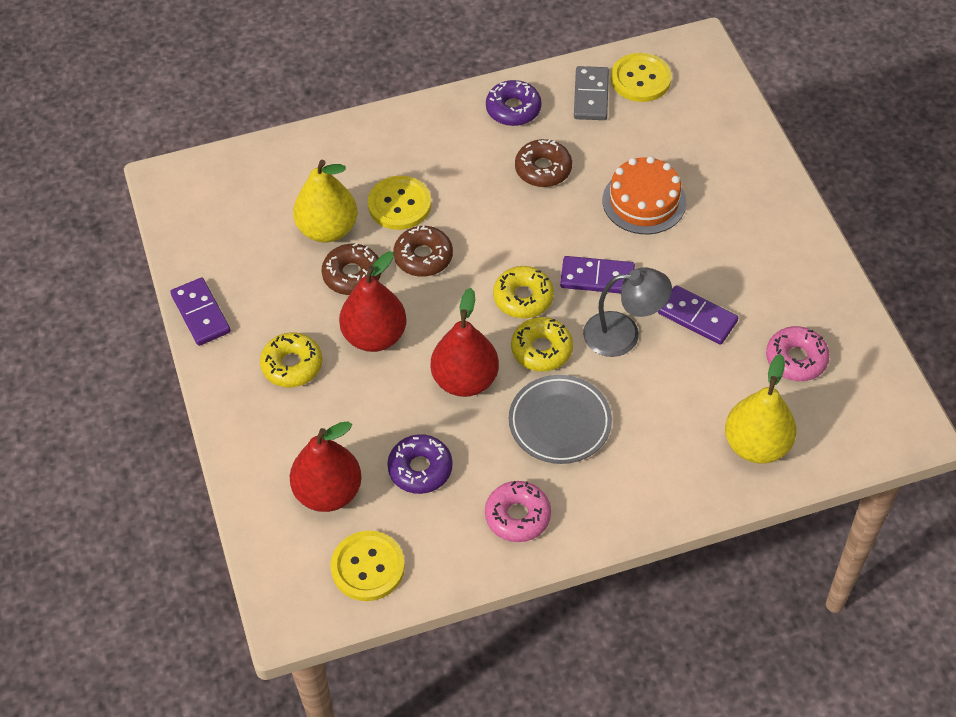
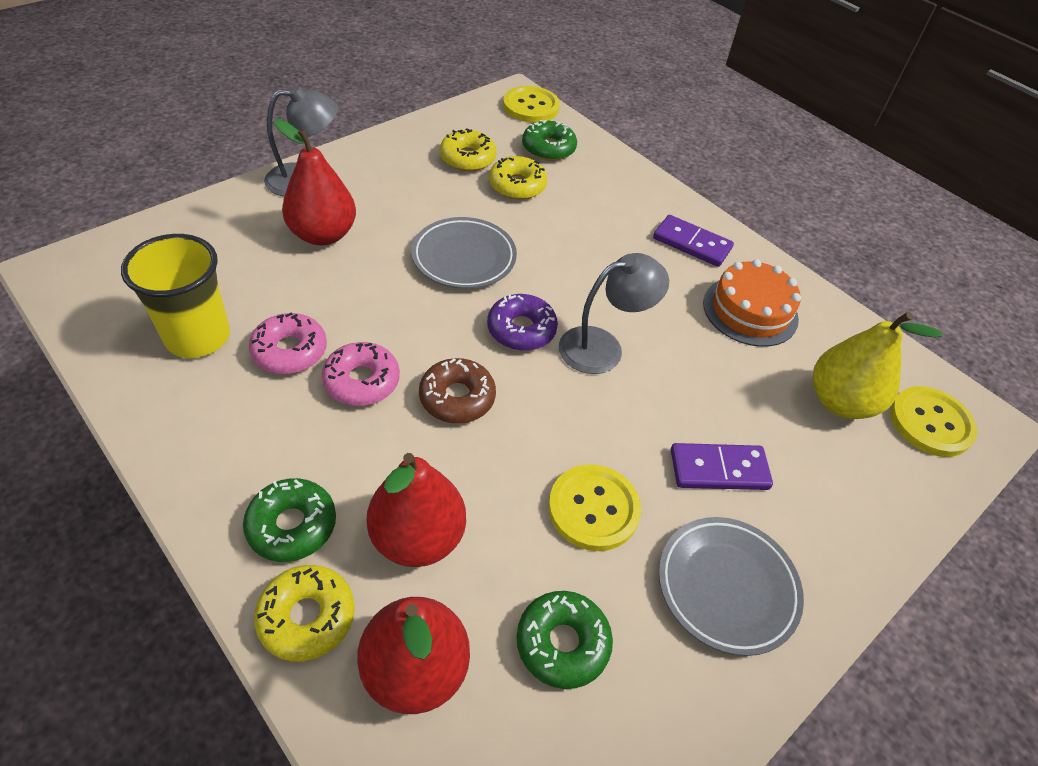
brown donut: [322,243,381,295] [393,225,453,277] [515,139,572,187] = 3 -> [419,358,496,423] = 1
green donut: none = 0 -> [243,478,336,562] [516,591,613,689] [522,120,577,161] = 3
grey domino: [574,66,609,120] = 1 -> none = 0
grey lamp: [583,267,672,357] = 1 -> [264,85,338,196] [559,253,669,374] = 2
grey plate: [509,375,612,464] = 1 -> [411,217,517,289] [659,517,804,656] = 2
purple domino: [170,278,231,346] [560,256,635,294] [658,285,738,345] = 3 -> [653,215,734,267] [671,443,773,490] = 2
purple donut: [387,434,453,494] [486,80,541,126] = 2 -> [487,294,558,351] = 1
yellow cup: none = 0 -> [121,234,230,358] = 1
yellow pear: [293,160,358,242] [725,354,796,463] = 2 -> [813,312,943,419] = 1

